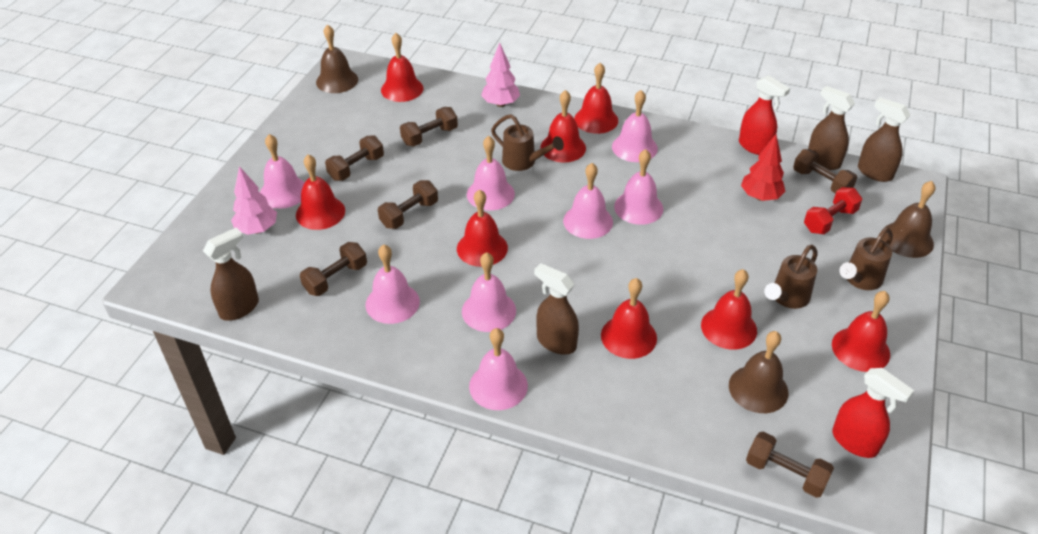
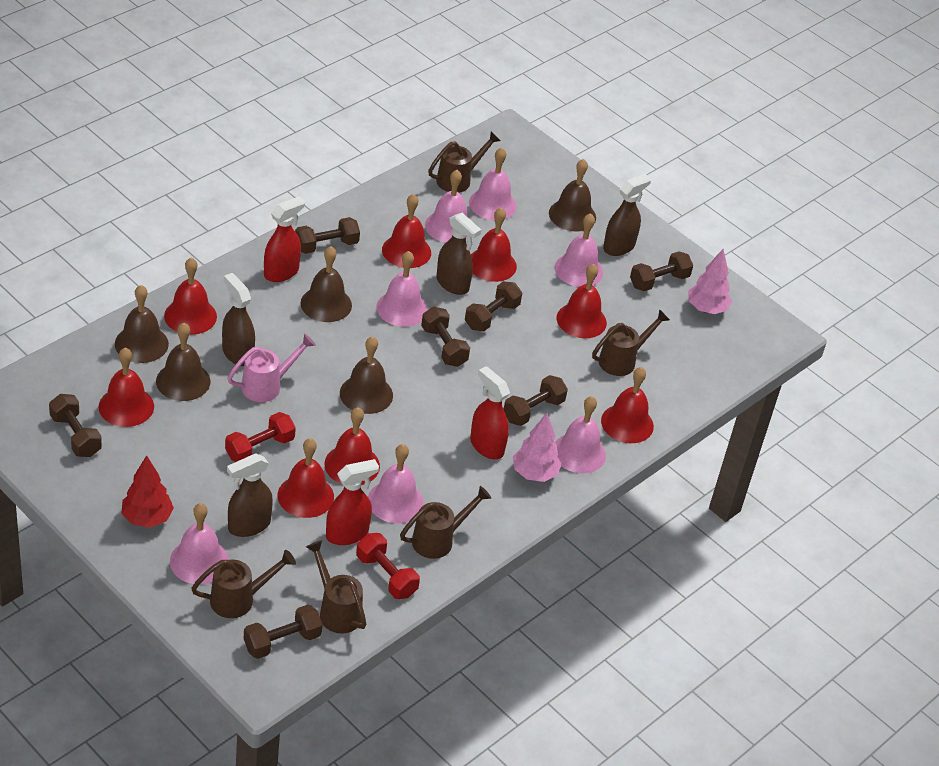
brown bell: [316,24,358,93] [729,331,789,413] [882,181,935,258] = 3 -> [115,285,169,363] [156,323,210,401] [301,246,352,322] [340,336,393,414] [549,159,596,231] = 5
brown dumbbell: [300,242,367,296] [325,135,384,181] [378,180,438,229] [400,107,458,146] [746,431,834,498] [793,149,857,193] = 6 -> [49,394,102,457] [244,605,323,659] [295,217,360,254] [421,306,470,367] [465,281,522,331] [503,375,568,426] [630,252,693,291] = 7
brown watering can: [491,114,564,171] [764,245,818,309] [839,228,893,290] = 3 -> [191,550,296,618] [306,540,366,633] [400,486,492,559] [428,131,501,193] [592,309,670,376] = 5
pink bell: [260,134,305,209] [365,245,420,324] [462,252,516,332] [467,136,515,210] [469,328,528,410] [563,163,613,239] [612,90,658,162] [614,149,663,225] = 8 -> [170,503,229,585] [368,444,424,523] [376,251,427,327] [425,170,467,243] [469,147,517,220] [555,213,603,287] [555,396,606,473] = 7
pink watering can: none = 0 -> [227,334,316,402] = 1
red dumbbell: [804,187,862,234] = 1 -> [225,412,296,462] [356,533,420,599] = 2
red spray bottle: [739,75,790,155] [832,368,914,458] = 2 -> [264,196,305,282] [326,459,379,545] [470,366,510,459] = 3

